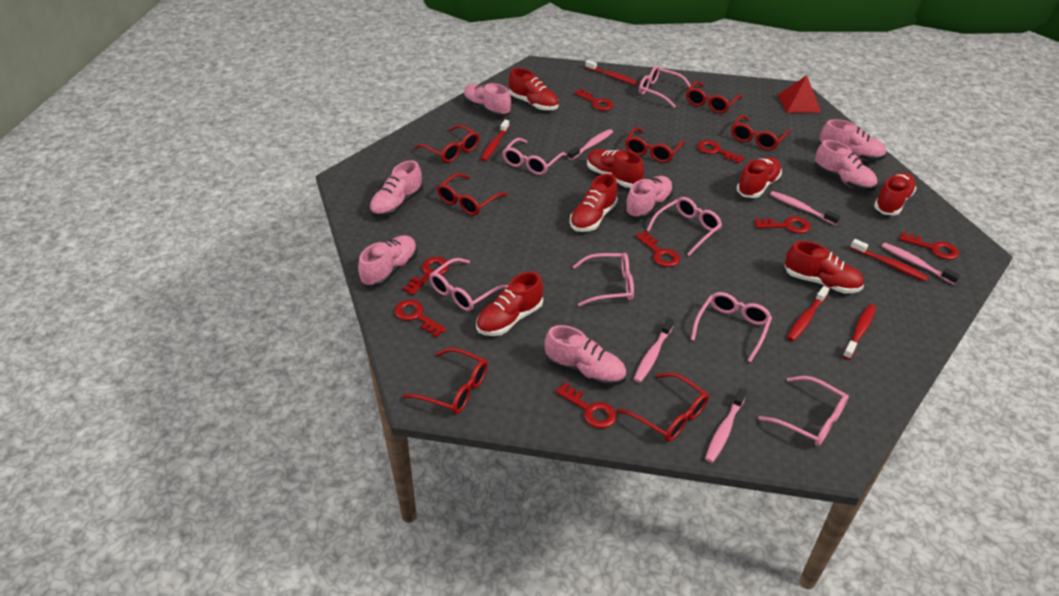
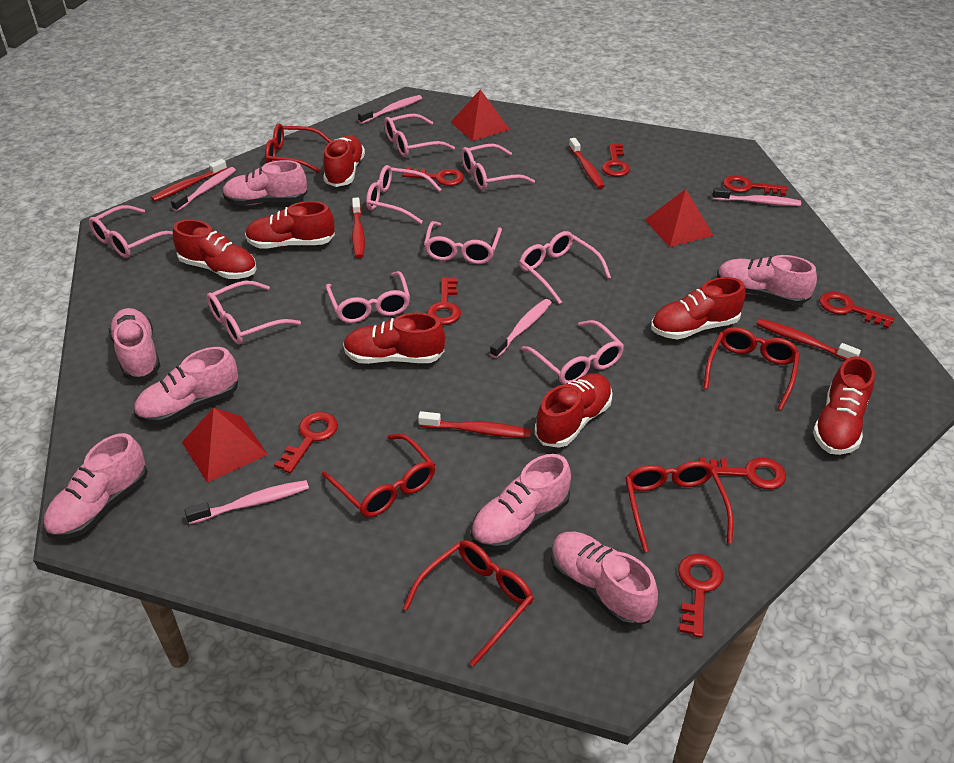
pink glasses: [429,258,509,311] [502,138,567,175] [572,253,634,307] [639,66,691,108] [646,197,722,256] [691,292,772,362] [758,376,849,446] = 7 -> [89,205,173,258] [207,281,301,344] [326,271,410,323] [366,165,442,224] [384,114,455,157] [424,221,502,264] [461,144,535,190] [519,231,611,304] [521,320,624,384] = 9
red glasses: [403,348,488,414] [415,125,479,163] [437,173,508,216] [617,372,709,442] [625,127,685,163] [686,81,742,113] [731,115,790,150] = 7 -> [265,123,332,173] [322,434,435,517] [403,540,534,667] [625,461,733,552] [703,327,800,410] = 5
red pyramid: [778,75,821,113] = 1 -> [182,408,268,483] [451,89,510,141] [645,189,714,247] = 3

